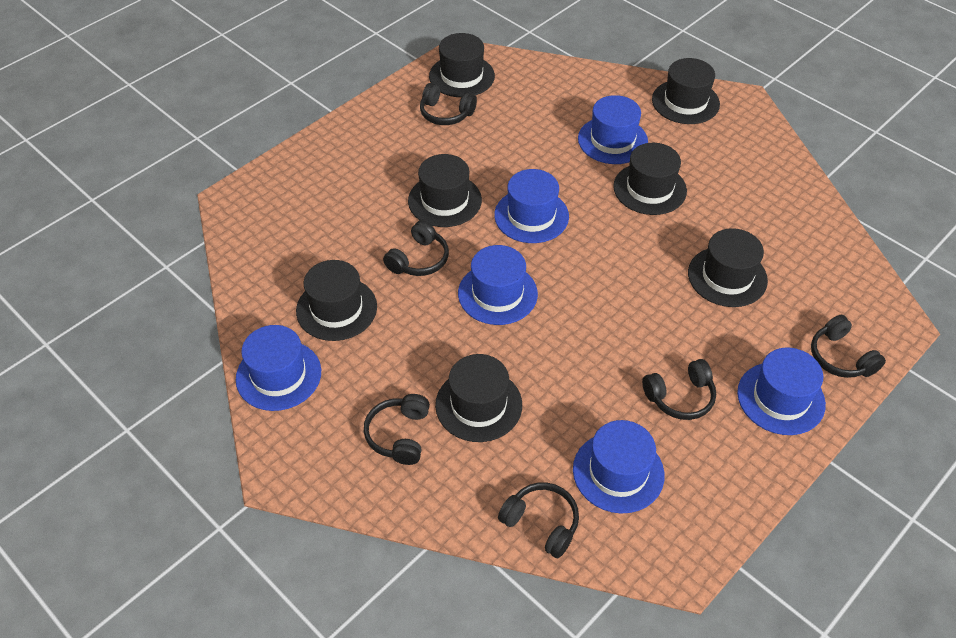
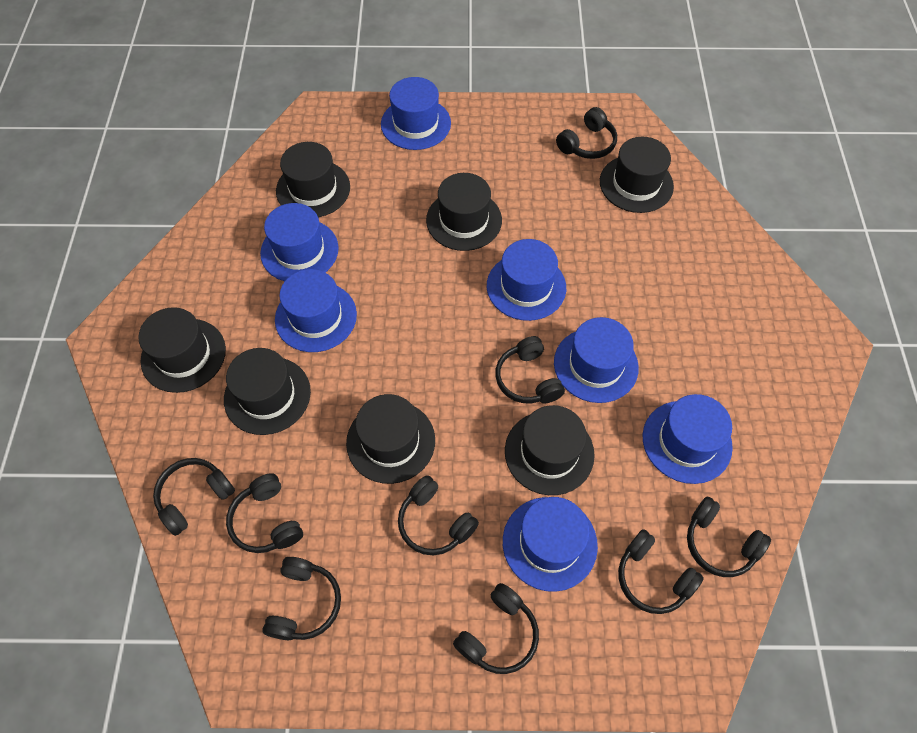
black headphones: [364,394,430,465] [383,220,449,276] [420,83,477,125] [498,482,579,558] [642,359,716,420] [811,315,886,378] = 6 -> [153,458,235,536] [226,473,303,553] [262,557,341,640] [398,475,479,555] [453,583,539,674] [495,336,565,404] [556,107,617,159] [618,529,704,614] [687,497,771,577] = 9
blue hat: [236,325,321,411] [458,245,538,325] [494,169,569,243] [573,420,665,513] [578,95,648,164] [737,347,826,435] = 6 -> [260,203,339,281] [275,269,357,352] [381,77,451,150] [487,239,566,321] [503,497,598,592] [554,317,639,403] [643,394,733,484] = 7

